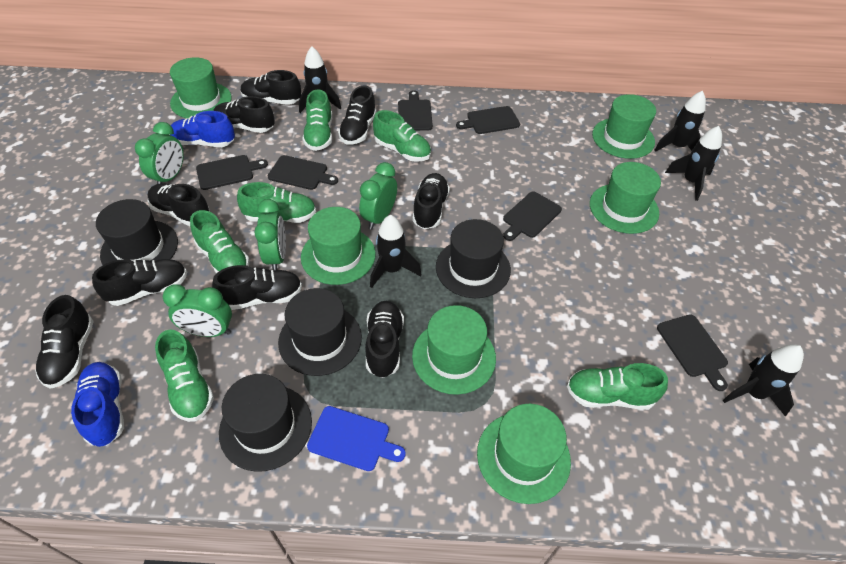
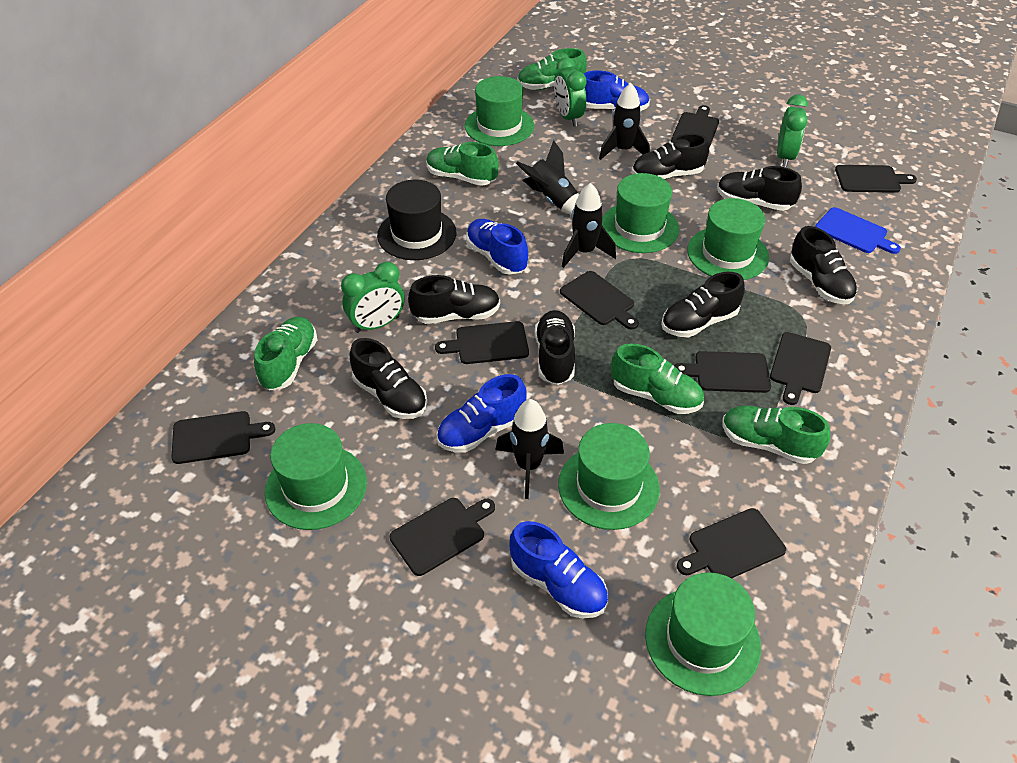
black cutting board: [196,155,268,190] [268,155,338,190] [398,90,433,131] [456,106,520,134] [503,191,562,241] [657,314,728,391] = 6 -> [171,411,275,464] [390,498,495,576] [435,321,529,364] [560,271,639,330] [671,105,719,148] [674,351,771,393] [677,508,786,579] [770,332,831,405] [835,165,917,193] = 9
black hat: [96,199,178,265] [219,374,312,472] [278,288,362,376] [436,219,511,298] = 4 -> [377,180,456,260] = 1
black rocket: [299,46,341,113] [370,215,421,288] [654,91,706,152] [665,126,722,201] [723,344,804,417] = 5 -> [495,399,564,499] [516,140,579,215] [562,183,616,268] [599,83,650,160] = 4
black shoe: [35,295,94,389] [92,259,187,306] [148,183,210,226] [212,265,302,310] [213,96,275,133] [241,70,301,105] [338,86,376,145] [365,301,404,378] [413,173,450,229] = 9 -> [349,338,427,419] [408,275,500,324] [535,310,575,385] [632,134,709,179] [661,272,745,338] [717,166,802,211] [790,226,857,304] = 7
blue shoe: [71,362,124,447] [171,111,235,147] = 2 -> [437,374,527,453] [466,219,528,275] [510,521,608,618] [584,71,650,111] = 4
green clock: [135,122,184,184] [163,284,232,337] [254,199,286,270] [359,162,397,229] = 4 -> [341,262,405,333] [554,57,587,127] [777,95,808,167] = 3
green shoe: [155,329,214,422] [190,210,250,273] [237,182,316,223] [302,89,332,151] [373,110,431,162] [567,363,668,410] = 6 -> [254,317,317,390] [426,142,499,186] [517,48,587,90] [611,343,704,414] [722,405,830,464] = 5

